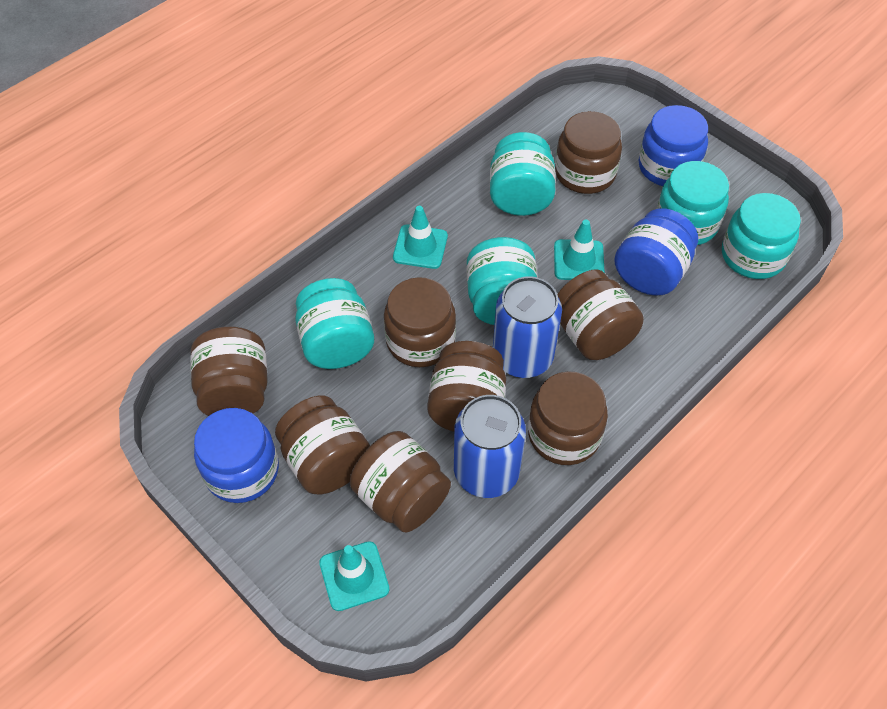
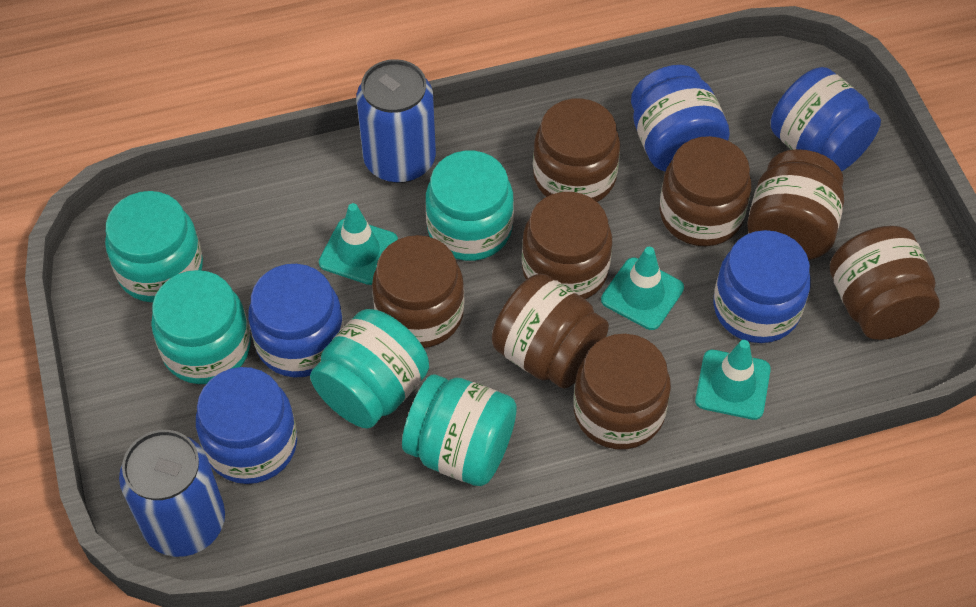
blue jar: [194,408,279,503] [614,208,698,295] [639,105,708,186] = 3 -> [196,367,297,484] [248,264,344,377] [631,65,730,172] [713,230,811,343] [771,67,881,172] = 5

